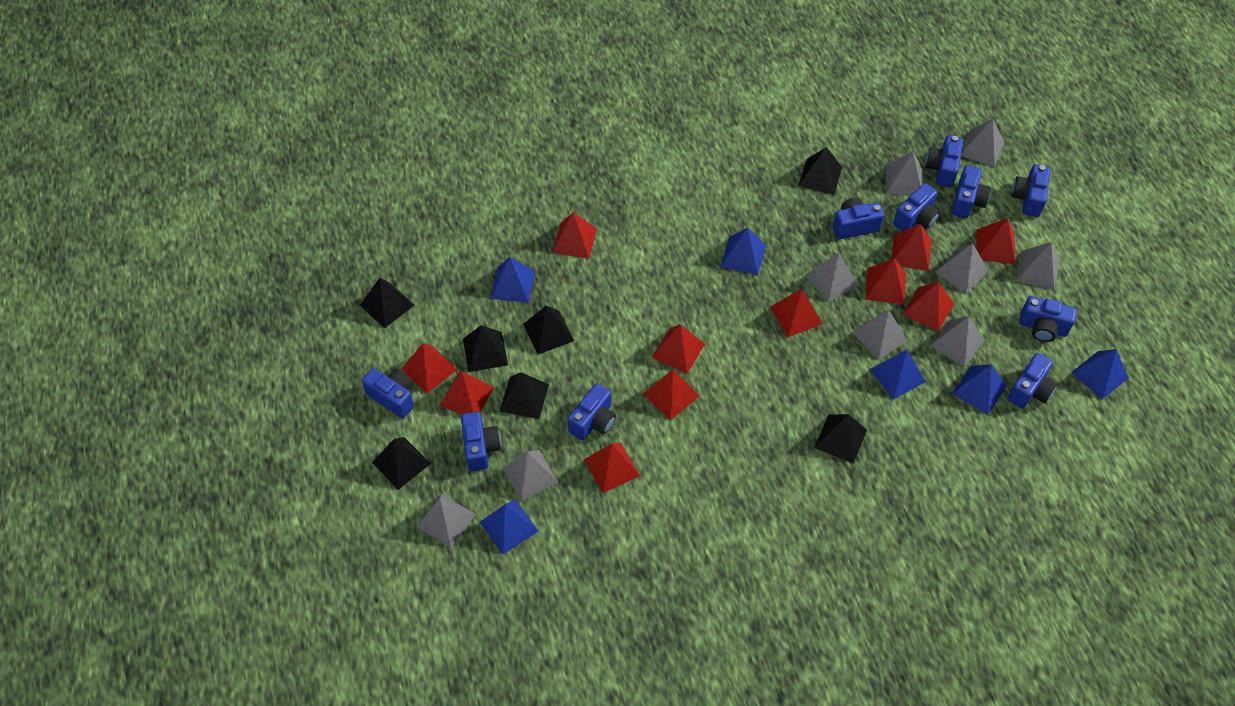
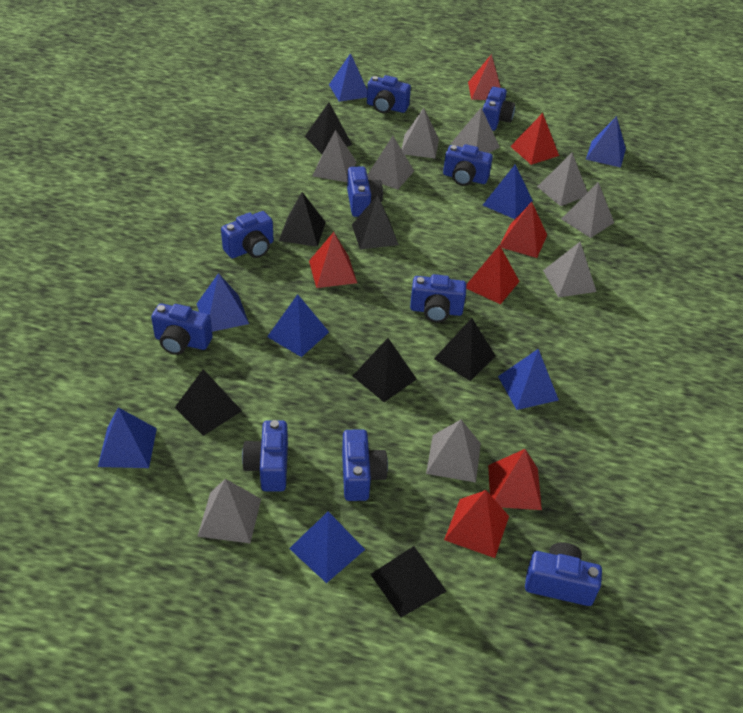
blue pyramid: [480,499,539,554] [491,257,535,303] [721,227,766,275] [870,350,926,400] [952,364,1007,415] [1071,349,1129,400] = 6 -> [98,407,157,468] [197,273,249,332] [267,294,329,357] [289,512,365,583] [329,53,367,102] [483,164,533,219] [498,349,559,410] [586,116,626,168] = 8
red pyramid: [402,343,458,394] [440,371,494,414] [552,212,597,259] [584,443,640,493] [643,370,699,420] [652,324,705,374] [770,288,822,337] [866,258,906,304] [891,224,932,271] [902,282,954,331] [976,218,1015,264] = 11 -> [309,232,357,288] [444,490,509,558] [466,245,520,304] [468,54,501,100] [488,449,542,510] [500,202,547,258] [510,113,559,165] = 7

